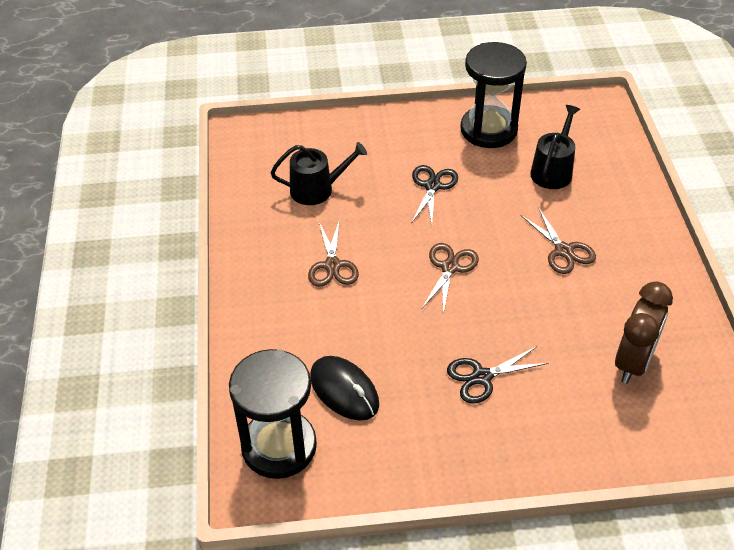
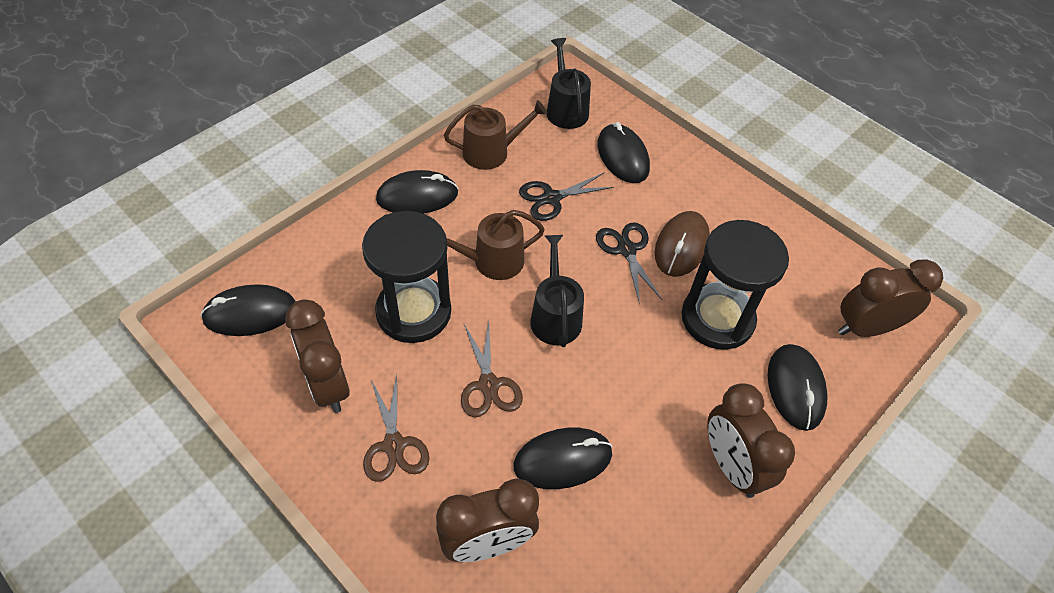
black mouse: [310,356,379,421] = 1 -> [200,284,296,336] [376,170,458,214] [514,428,613,489] [597,122,650,183] [768,344,827,431] = 5
brown clock: [615,281,673,384] = 1 -> [285,299,350,413] [436,478,539,562] [707,383,795,498] [838,259,943,337] = 4
brown mouse: none = 0 -> [655,211,710,277] = 1
brown scissors: [308,219,359,287] [421,243,479,314] [521,207,596,274] = 3 -> [363,374,429,482] [461,321,523,417] = 2
brown watering can: none = 0 -> [444,100,547,170] [446,210,545,280] = 2

